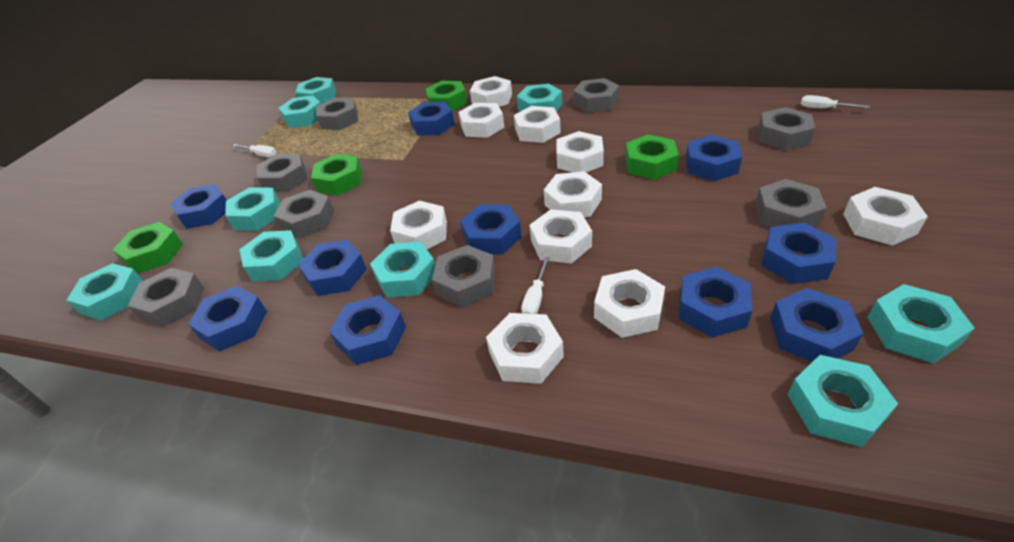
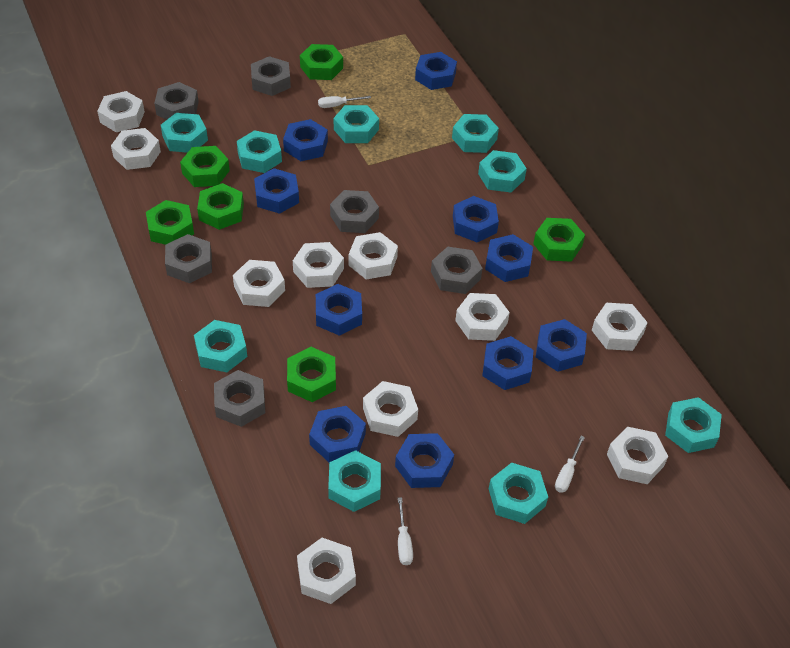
green nut: [113,222,183,273] [311,154,362,195] [426,81,467,111] [625,134,679,180] = 4 -> [146,200,194,245] [180,146,230,187] [197,183,244,230] [287,347,336,402] [300,44,343,80] [533,218,585,262] = 6
grey nut: [128,268,204,327] [256,154,308,192] [274,190,334,238] [316,98,358,130] [432,245,496,307] [573,78,619,113] [755,179,827,227] [758,107,815,150] = 8 -> [154,82,199,120] [165,234,212,283] [214,370,265,427] [251,56,291,96] [330,190,379,233] [431,247,483,294] = 6

